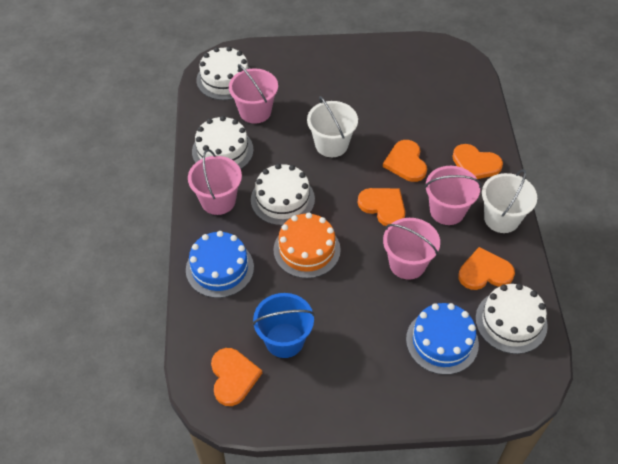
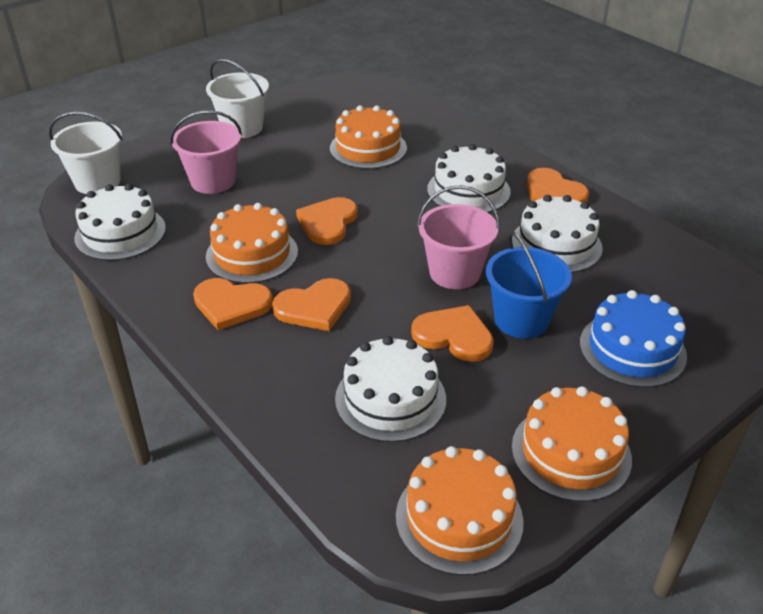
blue cake: [186,231,254,298] [406,303,479,375] = 2 -> [580,290,687,387] = 1
orange cake: [273,213,341,278] = 1 -> [206,203,298,283] [330,105,407,169] [396,446,524,575] [512,386,632,502] = 4
pink bucket: [188,149,242,215] [229,64,278,124] [383,218,440,280] [425,166,482,225] = 4 -> [170,110,242,194] [417,185,500,289] = 2

